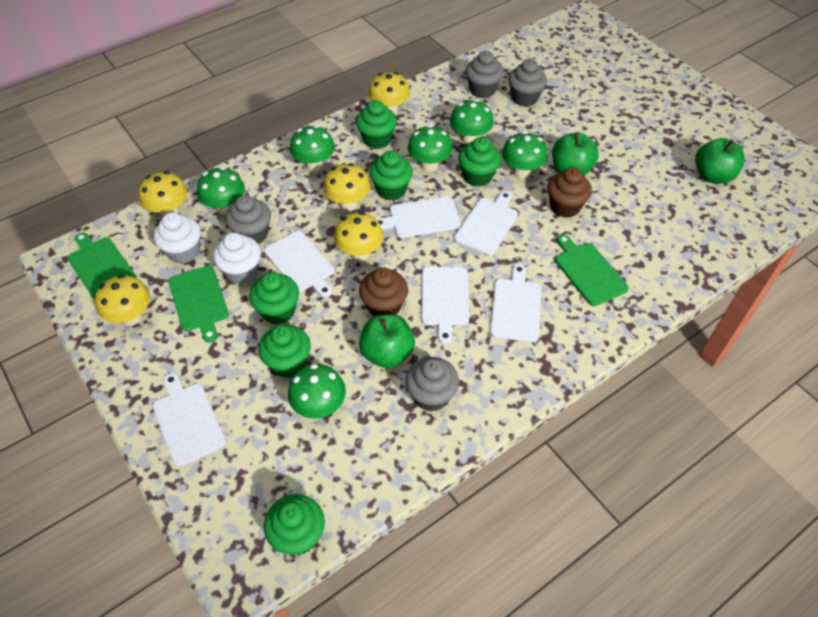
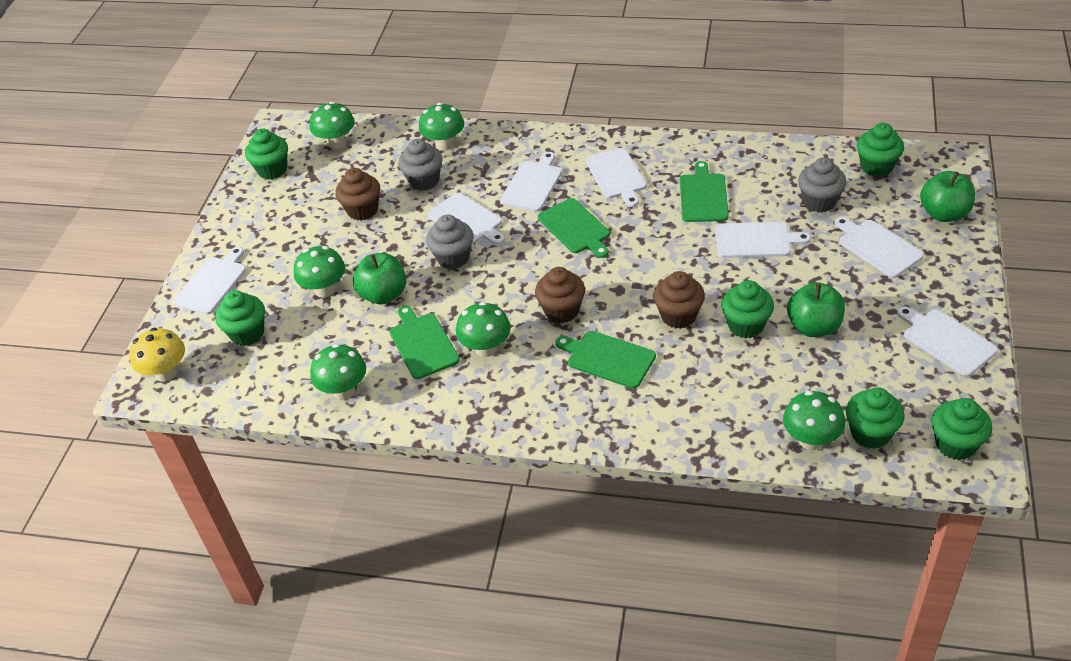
brown cupcake: [359,268,408,316] [547,167,592,218] = 2 -> [335,168,380,221] [535,267,585,323] [653,271,705,329] = 3
green cutting board: [68,233,136,299] [168,265,229,343] [555,235,629,306] = 3 -> [389,306,460,379] [538,198,610,258] [555,331,656,389] [680,161,729,222] = 4
grey cupcake: [225,195,271,244] [405,357,459,412] [465,51,504,98] [508,59,547,106] = 4 -> [398,139,443,191] [426,215,473,269] [798,157,847,212] = 3
white cupcake: [154,212,201,264] [213,233,261,284] = 2 -> none = 0
white cutting board: [153,373,226,467] [264,231,334,298] [377,196,461,238] [421,267,469,344] [454,191,518,256] [490,264,541,342] = 6 -> [173,247,247,315] [427,193,505,245] [500,152,562,211] [586,148,647,207] [715,222,811,258] [835,217,924,278] [897,306,998,377] = 7
yellow mushroom: [95,275,150,326] [139,171,188,217] [323,163,370,211] [334,212,384,261] [368,72,410,114] = 5 -> [129,328,185,382] = 1

